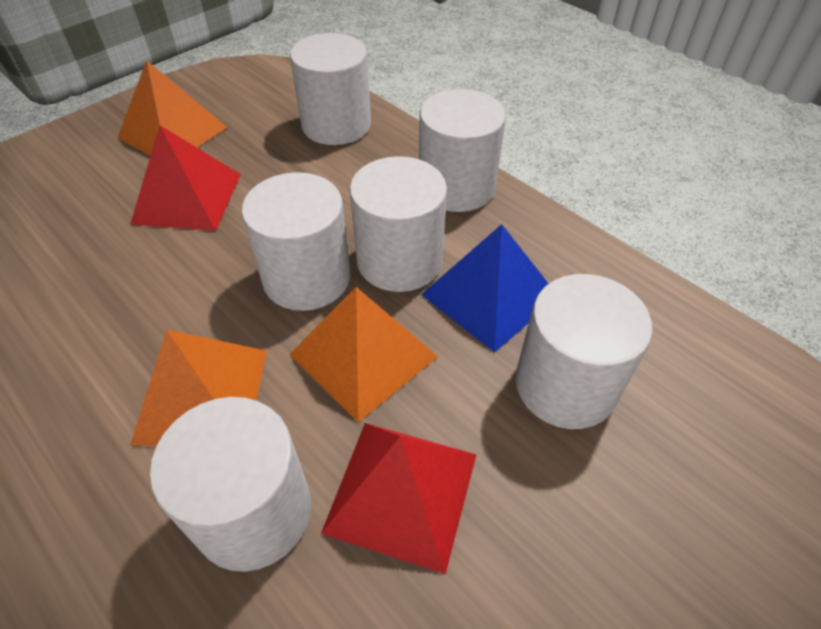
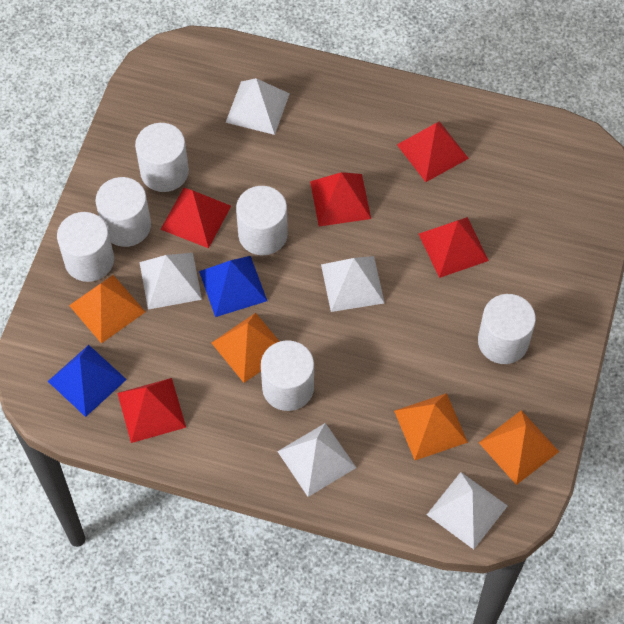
blue pyramid: [421,224,549,353] = 1 -> [48,345,127,417] [199,256,267,317] = 2
orange pyramid: [118,60,228,156] [130,330,267,446] [289,287,438,422] = 3 -> [69,275,145,344] [212,313,280,383] [394,393,468,460] [479,410,559,485] = 4
red pyramid: [130,126,241,231] [321,423,477,574] = 2 -> [117,378,186,443] [160,188,231,248] [310,172,371,226] [397,121,469,182] [419,217,489,278] = 5
white pyramid: none = 0 -> [140,253,202,310] [225,78,290,135] [277,423,356,497] [321,256,385,312] [427,472,508,549] = 5

